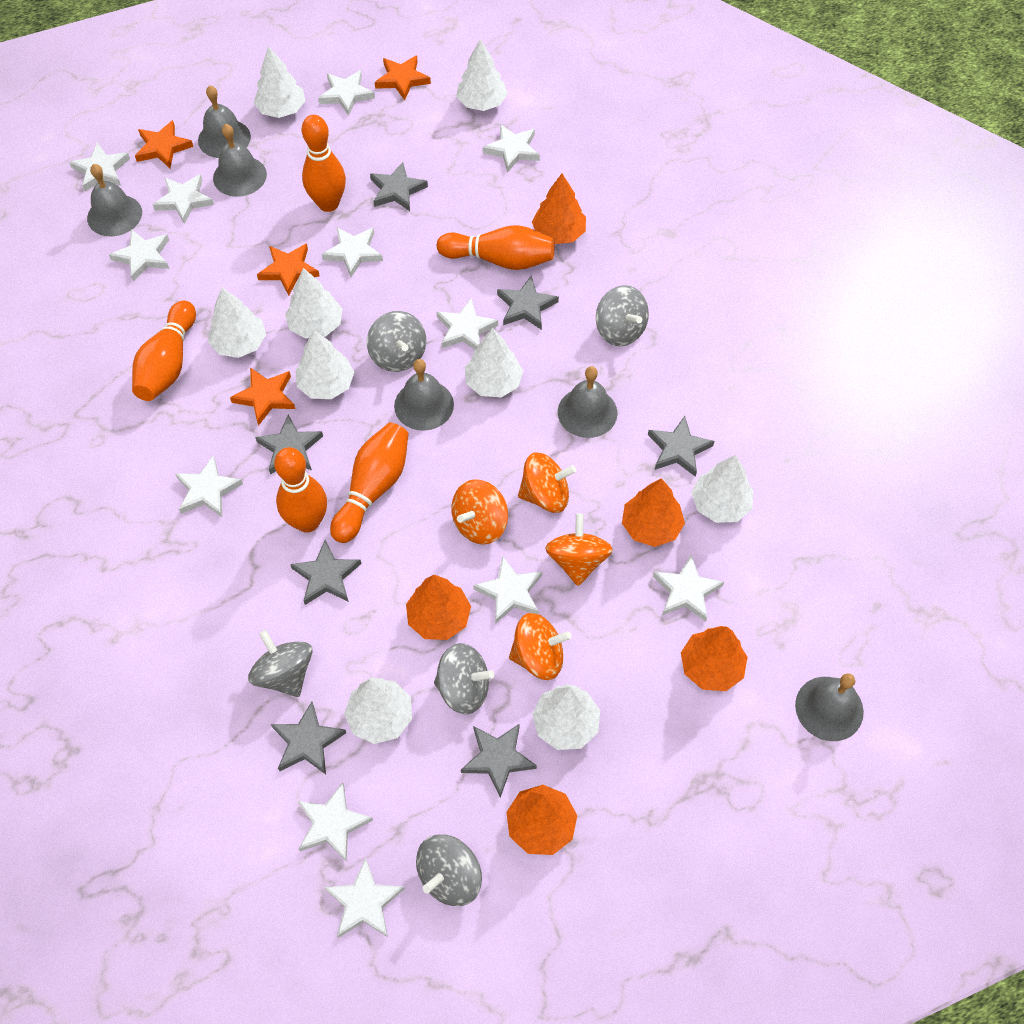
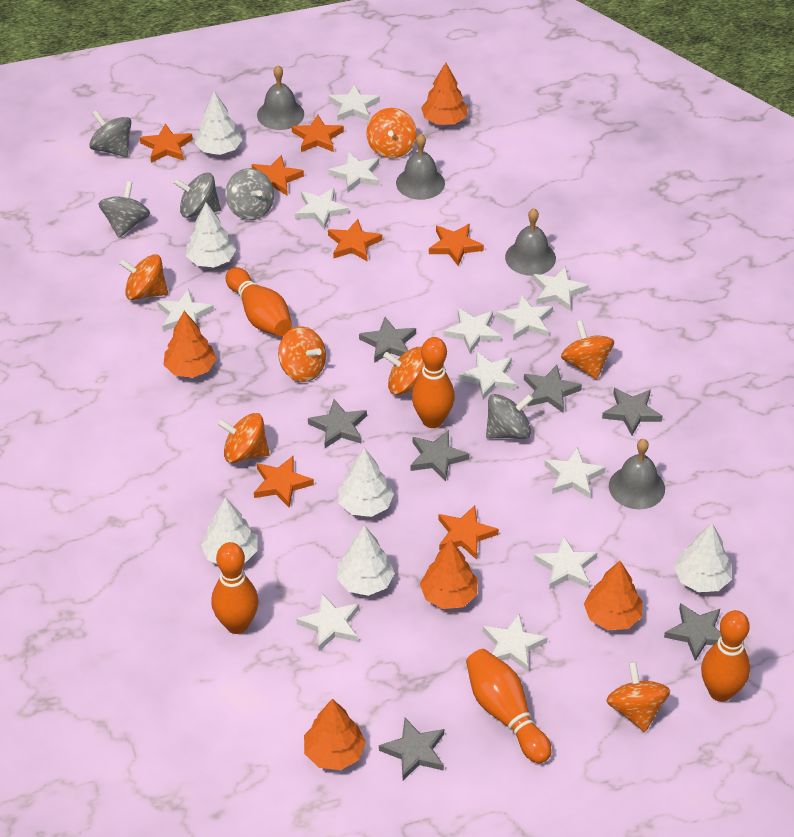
grey bell: [87,164,142,237] [198,85,251,158] [213,124,267,197] [394,359,454,431] [558,366,617,438] [795,673,864,741] = 6 -> [257,65,304,130] [396,134,445,200] [505,208,556,276] [609,439,665,509] = 4
orange spinning top: [451,479,508,545] [509,613,571,680] [518,452,576,513] [545,513,613,586] = 4 -> [119,254,168,300] [217,413,270,463] [278,326,326,382] [366,108,417,159] [383,347,424,395] [561,320,614,380] [606,662,670,732] = 7
orange star: [135,120,193,168] [230,367,295,426] [257,243,320,295] [375,55,431,100] = 4 -> [140,123,193,163] [252,155,304,196] [254,456,314,508] [292,115,344,152] [328,219,382,261] [429,224,484,266] [438,505,499,560] = 7
white tree: [208,288,266,358] [254,46,305,118] [285,268,343,339] [296,330,354,399] [344,678,412,744] [456,39,508,111] [465,328,523,397] [532,684,600,750] [691,455,753,523] = 9 -> [186,202,236,267] [195,91,242,155] [201,497,258,564] [337,525,395,596] [338,448,394,517] [674,523,732,592] = 6

